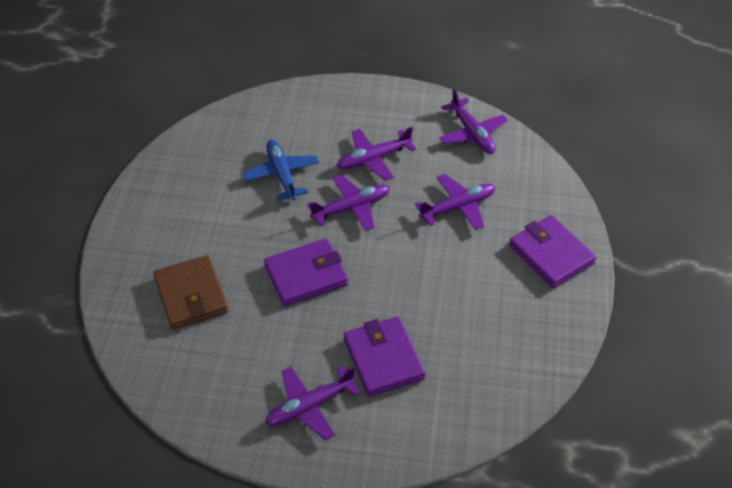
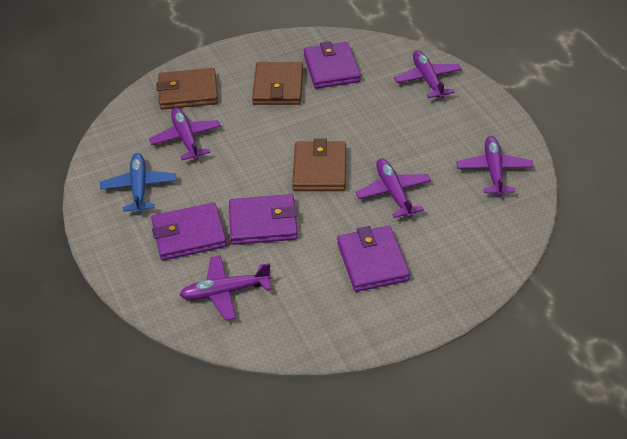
brown wallet: [154,255,229,329] = 1 -> [156,68,218,110] [252,62,303,105] [292,138,346,191] = 3
purple wallet: [264,238,348,306] [344,317,426,397] [509,215,596,288] = 3 -> [151,203,227,261] [229,194,298,245] [304,41,361,89] [337,226,410,292] = 4

